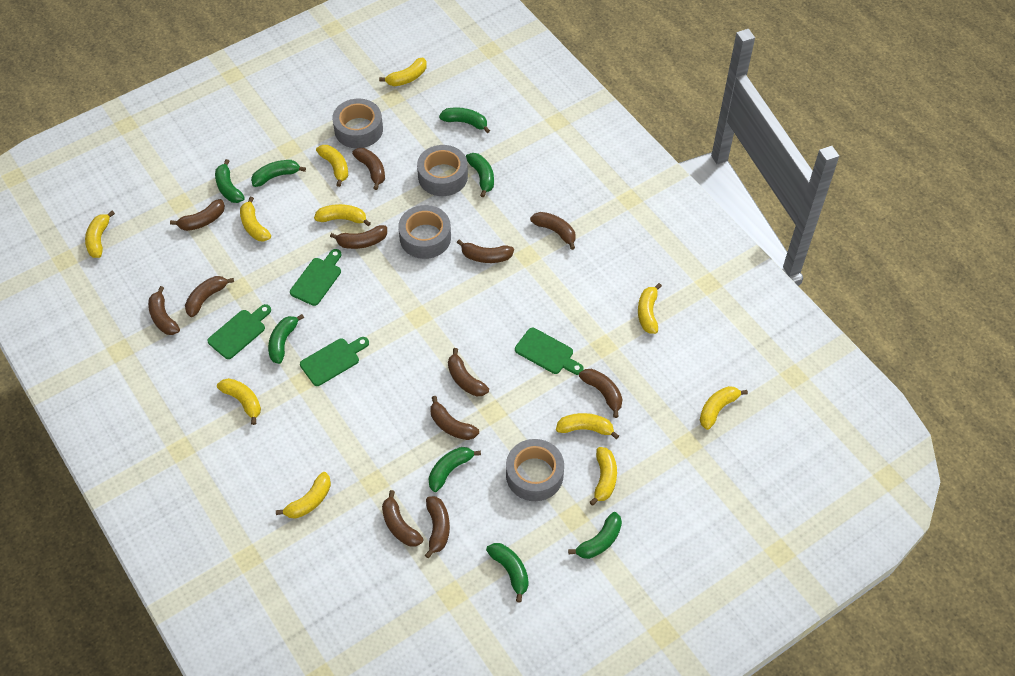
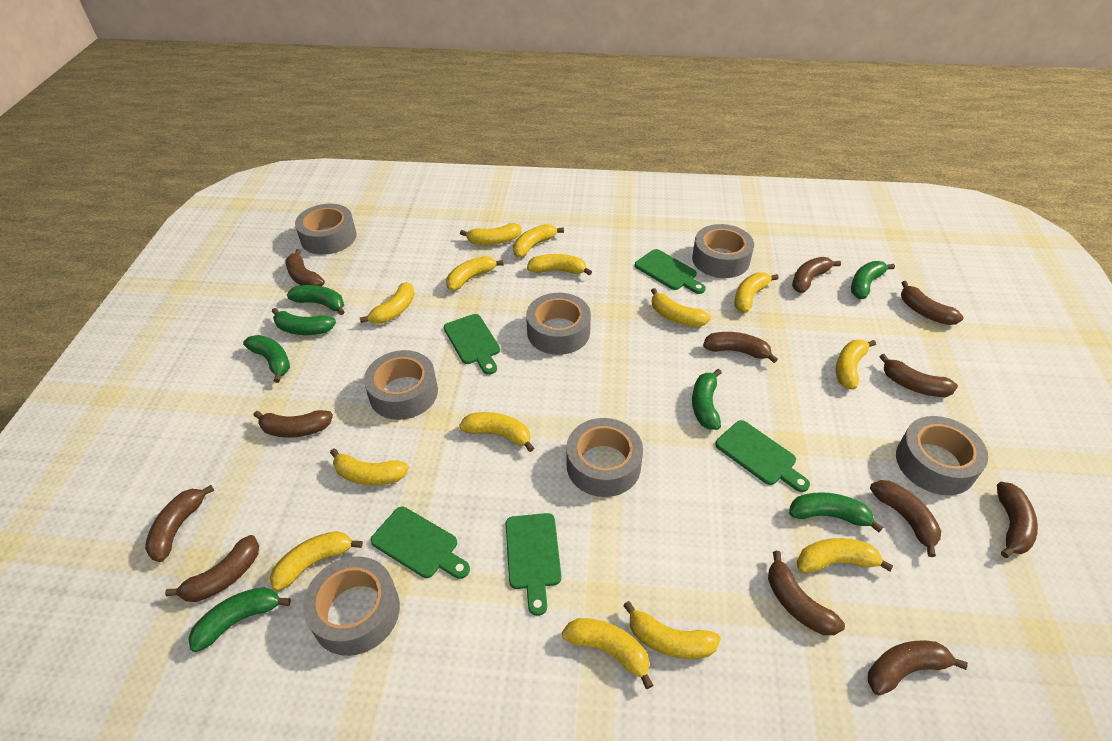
green banana: [215,159,245,203] [251,160,306,187] [268,314,304,364] [428,447,481,492] [439,107,490,133] [466,153,494,197] [486,543,529,603] [568,512,622,559] = 8 -> [188,587,291,652] [243,335,290,383] [272,308,336,335] [287,285,344,315] [692,369,722,430] [789,492,883,533] [851,261,895,299] = 7
green cutting board: [207,304,271,359] [290,249,341,306] [300,337,369,386] [515,328,583,375] = 4 -> [371,507,470,579] [444,314,500,375] [506,513,561,616] [635,249,706,294] [715,420,810,492] = 5
grey tape: [332,99,383,148] [398,205,451,259] [417,145,468,196] [506,439,564,501] = 4 -> [295,204,357,255] [303,556,400,656] [364,350,438,420] [526,293,591,355] [566,418,643,497] [692,224,754,278] [896,416,988,495] = 7
yellow banana: [85,211,115,258] [217,378,261,425] [240,197,271,241] [276,472,331,519] [314,204,371,226] [316,145,348,187] [379,58,427,86] [556,413,619,439] [590,447,617,506] [638,283,662,334] [700,386,748,430] = 11 -> [270,531,363,591] [330,449,409,485] [359,282,415,324] [446,256,504,291] [459,412,534,452] [460,223,521,245] [513,224,564,258] [527,254,592,276] [562,618,653,689] [623,601,721,659] [651,288,711,327] [734,272,778,313] [796,538,893,573] [836,340,876,390] = 14

